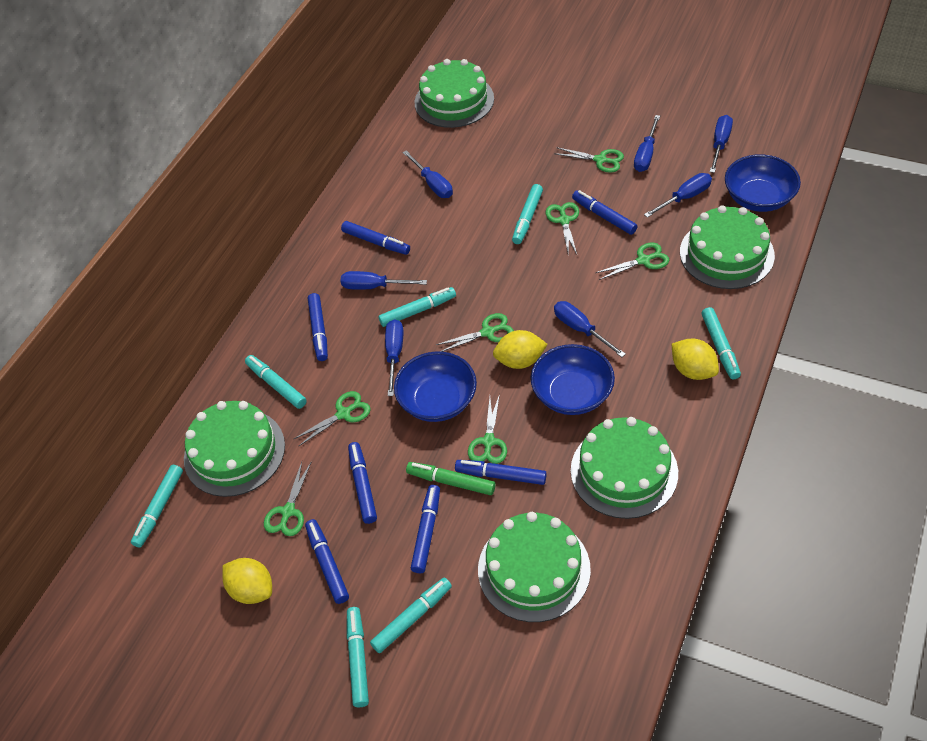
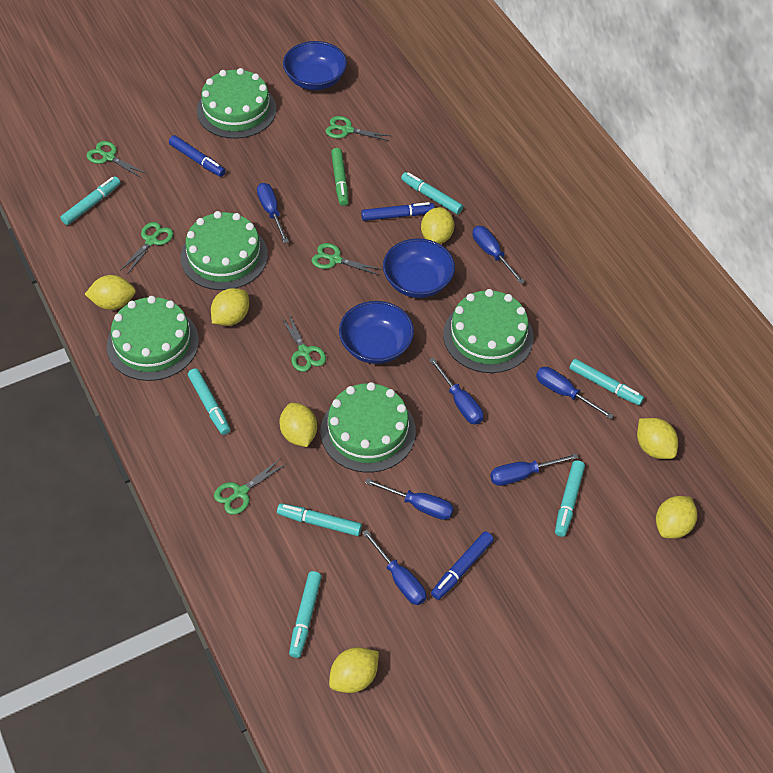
blue marker: [305,519,349,604] [308,293,328,361] [341,221,410,255] [348,442,377,524] [411,485,440,573] [455,460,547,485] [572,190,638,235] = 7 -> [169,135,226,177] [361,202,435,221] [431,531,494,600] = 3
green scissors: [264,462,311,536] [294,391,371,446] [436,313,514,352] [468,394,507,464] [545,202,579,256] [554,147,624,173] [596,243,669,280] = 7 -> [87,141,147,178] [120,222,174,275] [214,458,286,515] [281,314,326,372] [312,243,382,275] [326,116,391,141] = 6
yellow lemon: [222,558,272,604] [493,330,548,369] [672,338,719,380] = 3 -> [85,275,136,310] [211,288,249,326] [279,403,317,447] [329,647,379,693] [421,207,454,244] [637,418,678,459] [656,496,697,539] = 7

